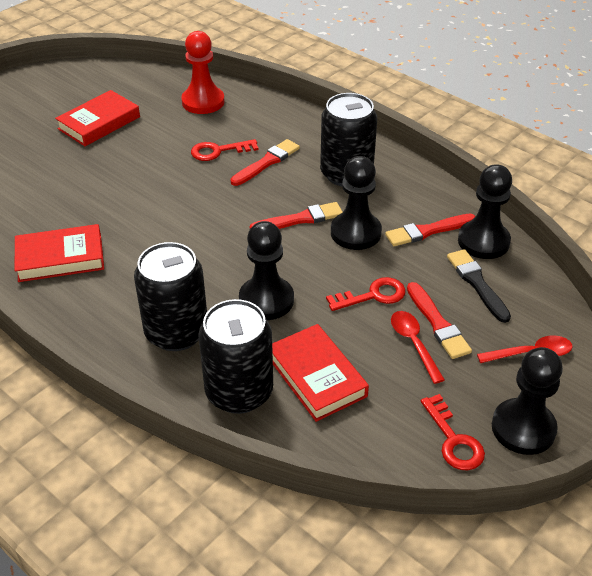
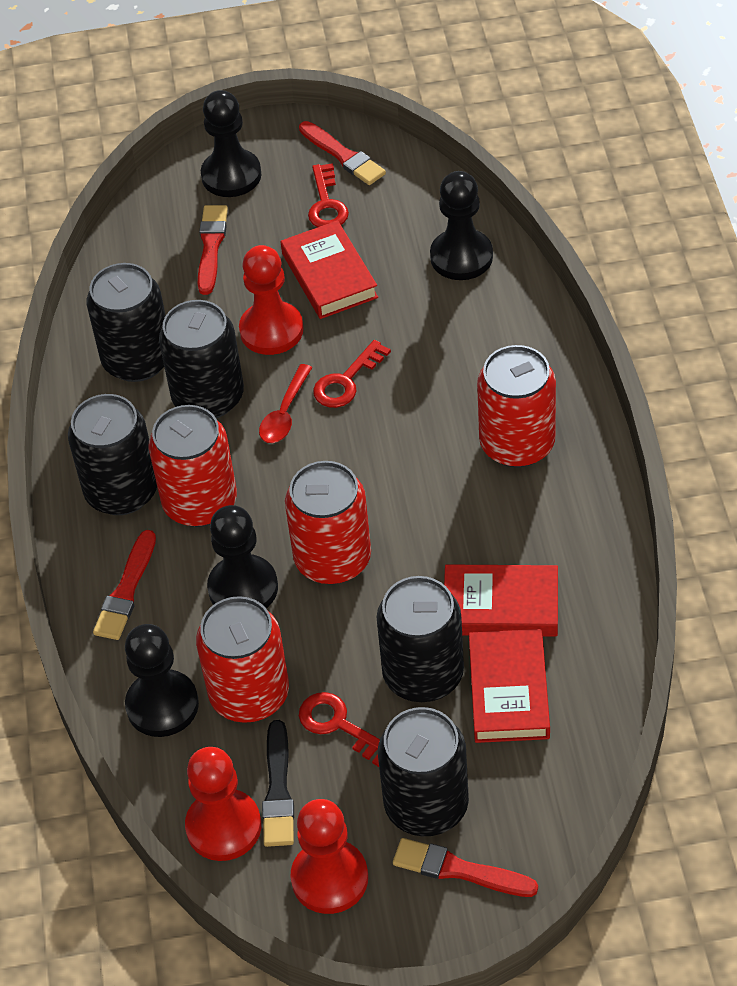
black can: [134,242,207,351] [198,299,273,414] [320,93,377,186] = 3 -> [68,394,157,515] [87,263,166,382] [159,300,244,418] [376,576,464,702] [378,707,469,836] = 5
red can: none = 0 -> [149,405,237,527] [196,596,289,723] [285,461,371,584] [477,345,556,468] = 4
red pawn: [181,31,225,114] = 1 -> [185,747,261,861] [239,245,304,355] [291,799,368,914] = 3
red spoon: [391,311,445,384] [477,335,573,363] = 2 -> [259,364,312,443] = 1

